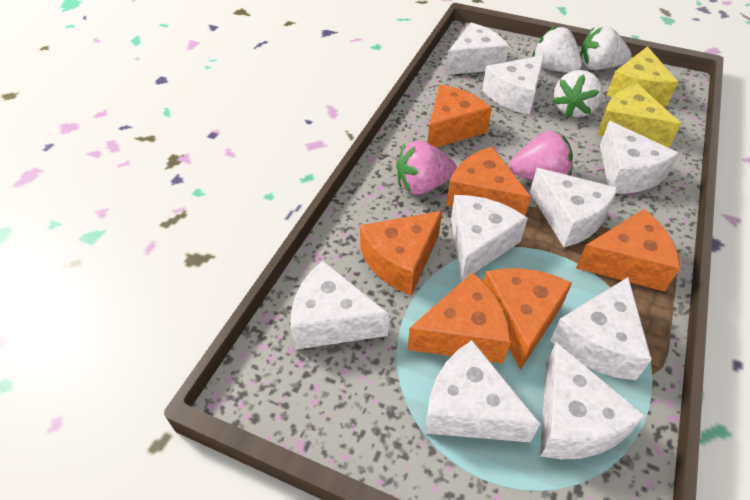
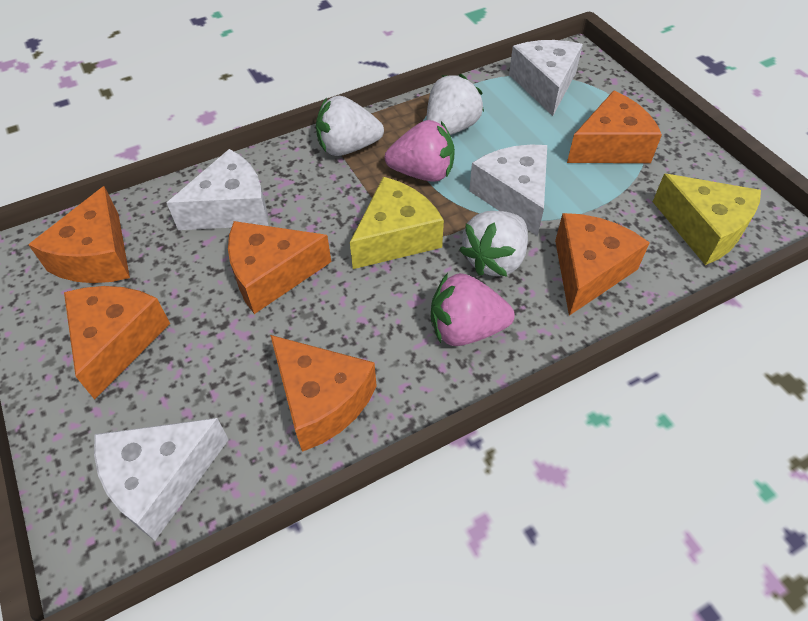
white cheese: [291,261,389,350] [424,340,540,442] [446,23,509,75] [451,195,528,282] [482,55,544,115] [530,168,618,247] [540,342,645,459] [550,277,652,380] [600,121,679,194] = 9 -> [94,418,229,541] [167,149,268,230] [469,145,547,236] [509,40,583,116] = 4

